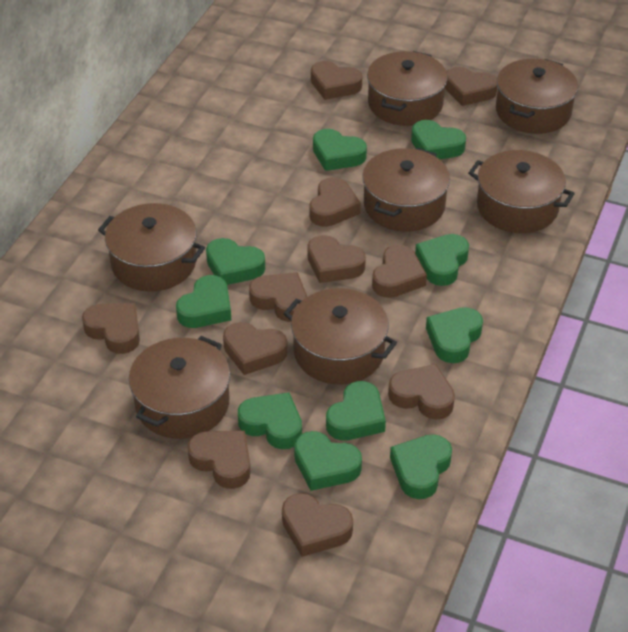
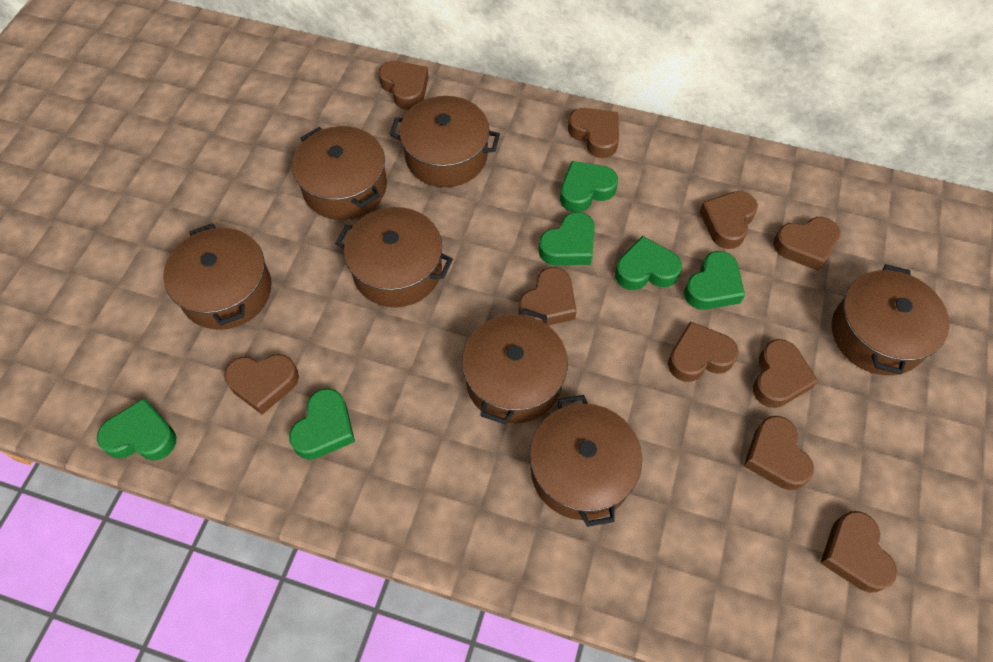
brown heart: [82,303,140,354] [187,431,251,489] [223,322,288,375] [249,272,307,322] [282,493,353,557] [308,235,366,283] [309,177,361,227] [311,61,362,100] [372,245,427,298] [388,364,455,420] [445,67,497,106] = 11 -> [224,354,299,415] [379,61,429,110] [519,267,577,326] [568,108,619,158] [668,322,739,382] [700,191,758,249] [744,416,814,490] [753,339,818,408] [773,217,840,271] [820,511,897,592] = 10
green heart: [176,275,231,328] [206,238,265,285] [238,392,302,449] [294,431,362,491] [313,129,367,171] [326,381,386,441] [390,434,452,499] [411,120,466,160] [415,234,469,286] [426,307,483,363] = 10 -> [97,398,176,461] [289,388,355,459] [538,212,595,265] [560,161,618,212] [615,236,682,290] [684,251,745,310] = 6

